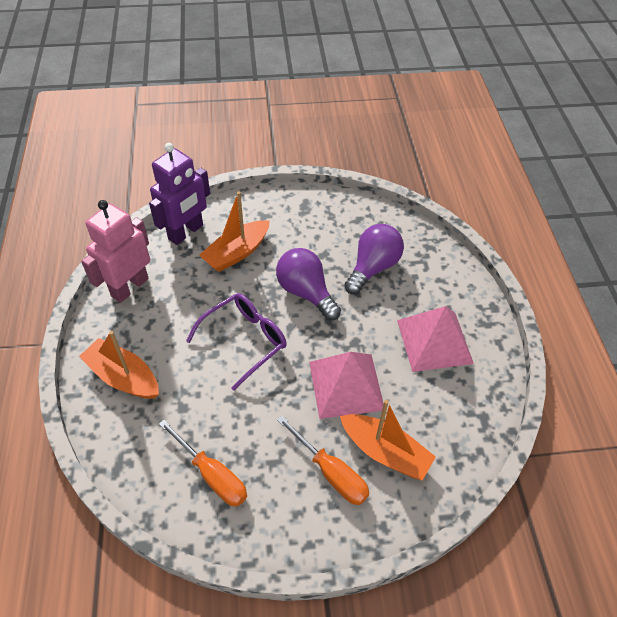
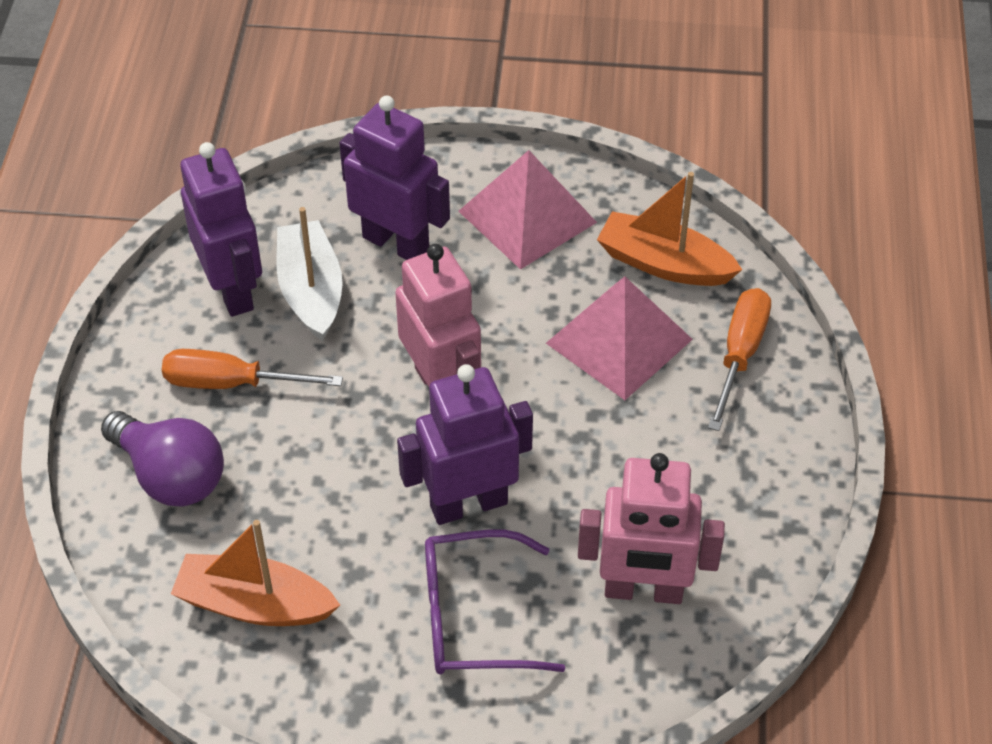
orange boat: [79,331,159,399] [199,191,270,272] [340,400,436,480] = 3 -> [171,520,340,626] [597,172,742,286] = 2
pink robot: [81,200,150,303] = 1 -> [395,244,481,387] [578,453,725,604] = 2
purple light bulb: [276,248,341,320] [344,224,404,295] = 2 -> [101,411,224,506] = 1
purple robot: [149,143,210,245] = 1 -> [180,142,262,317] [339,95,450,260] [397,364,533,525] = 3
white boat: none = 0 -> [277,207,343,341] = 1

